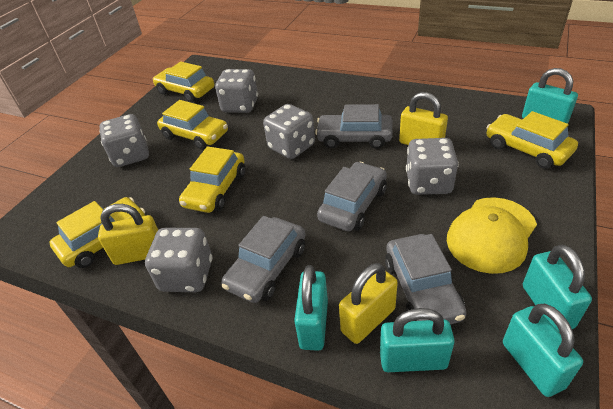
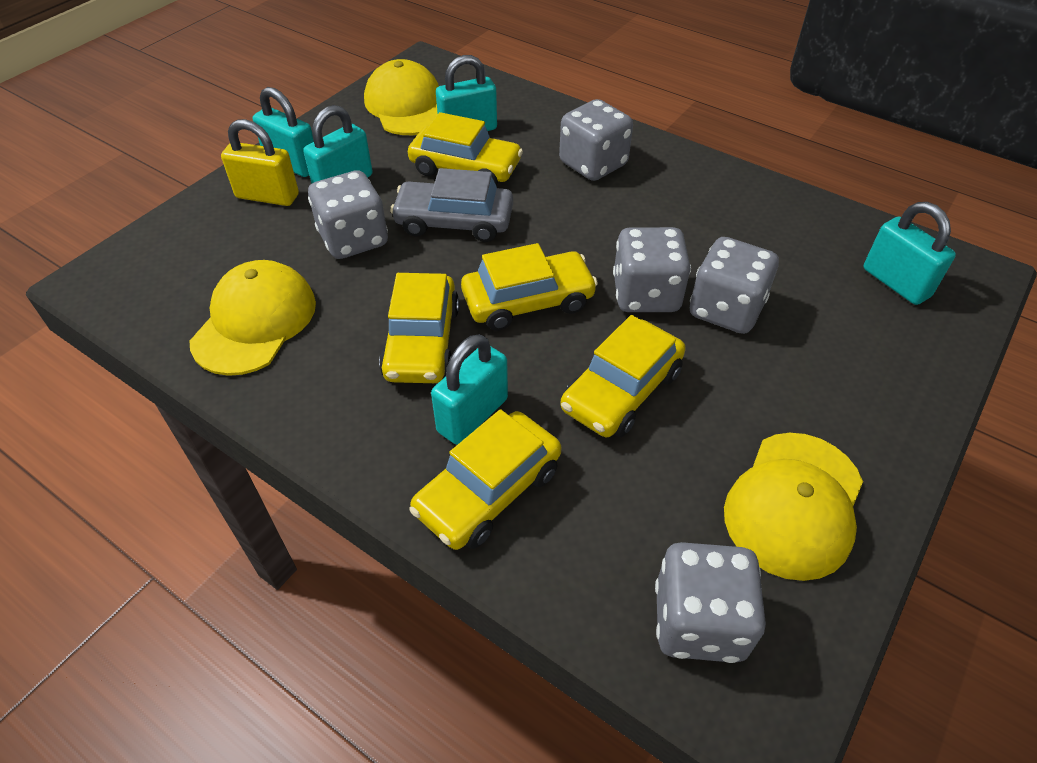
grey car: [221,216,306,303] [315,104,393,149] [317,162,387,231] [385,234,467,324] = 4 -> [390,168,513,242] = 1
yellow cap: [447,197,537,274] = 1 -> [190,260,316,376] [364,59,439,135] [724,433,863,581] = 3
yellow padlock: [98,204,158,265] [339,263,398,344] [399,92,448,145] = 3 -> [221,119,299,206] = 1

